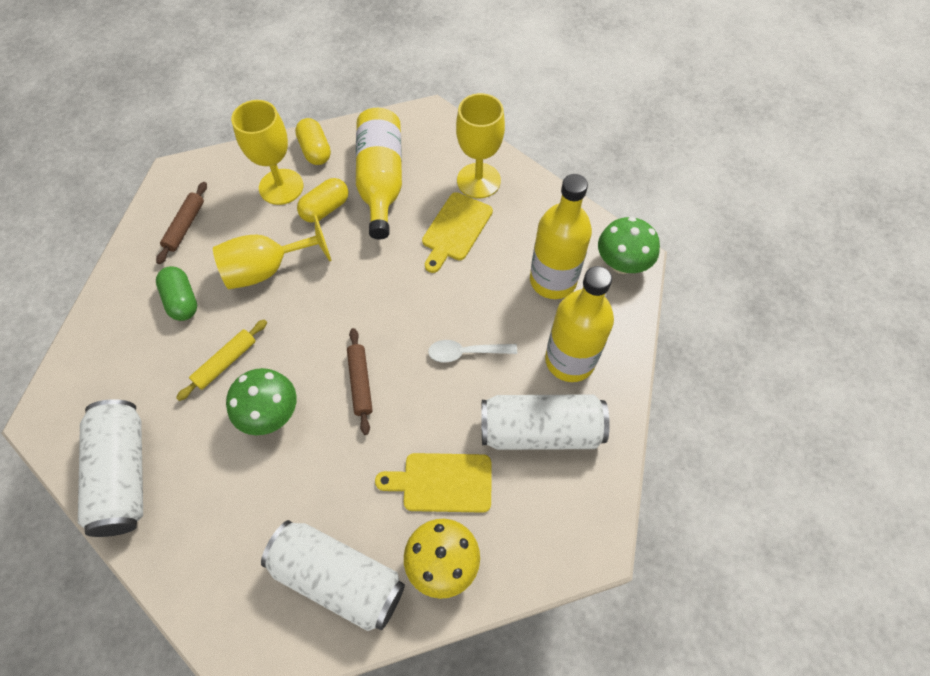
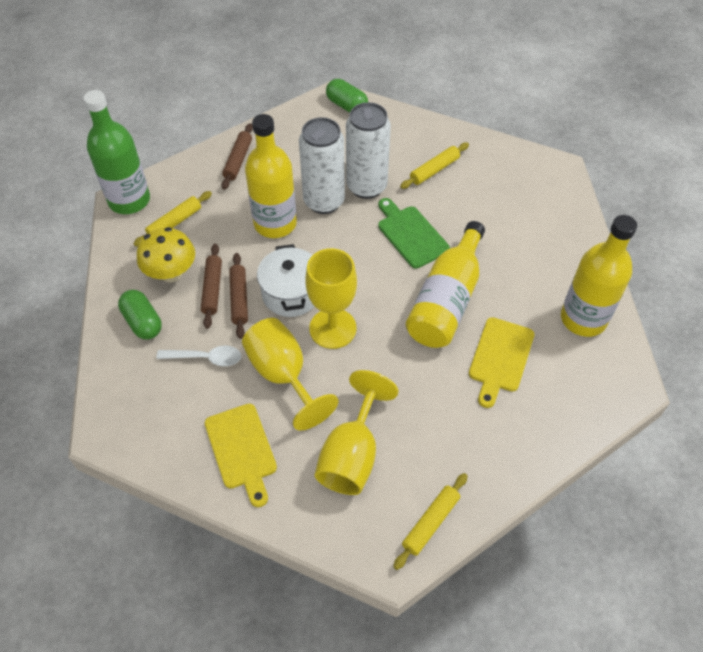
brown rolling pin: [156,182,207,264] [347,328,373,435] = 2 -> [201,244,222,329] [221,123,253,190] [229,253,248,339] = 3
green bottle: none = 0 -> [83,90,150,214] = 1
green capsule: [156,266,197,321] = 1 -> [118,290,162,339] [326,79,368,113] = 2
green cutting board: none = 0 -> [378,198,450,268] = 1
green mushroom: [226,368,297,435] [598,217,660,274] = 2 -> none = 0
white can: [78,399,143,537] [261,520,405,631] [481,394,610,450] = 3 -> [299,117,345,214] [346,102,391,199] = 2
white pot: none = 0 -> [257,244,314,317] = 1
yellow capsule: [295,118,331,165] [297,178,349,223] = 2 -> none = 0
yellow rolling pin: [176,319,267,401] = 1 -> [133,191,212,246] [393,473,468,570] [400,142,469,189] = 3

